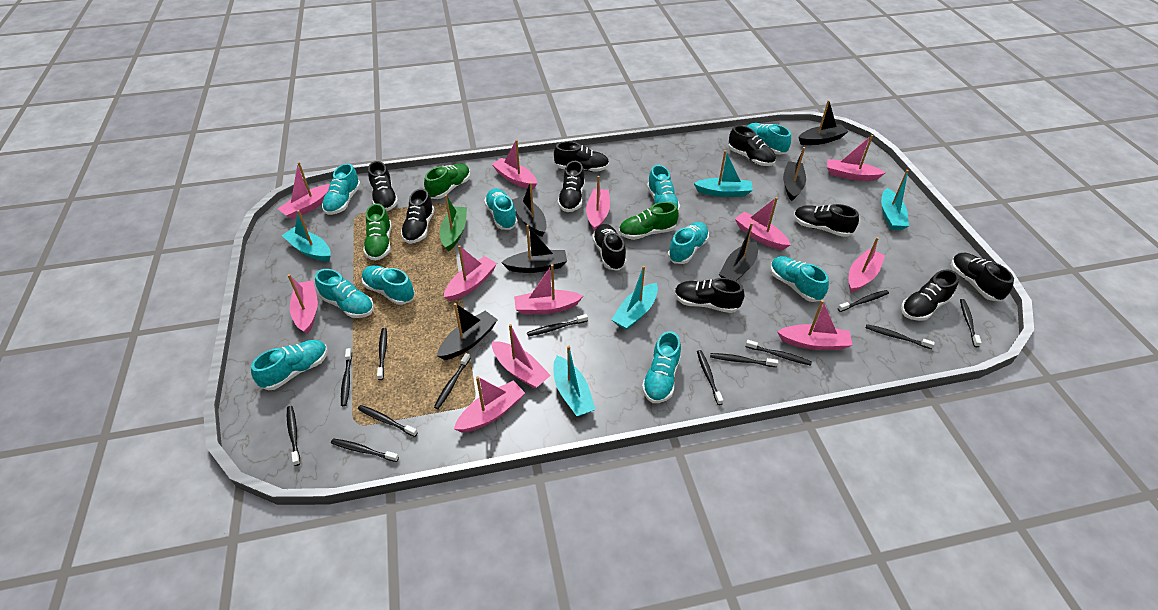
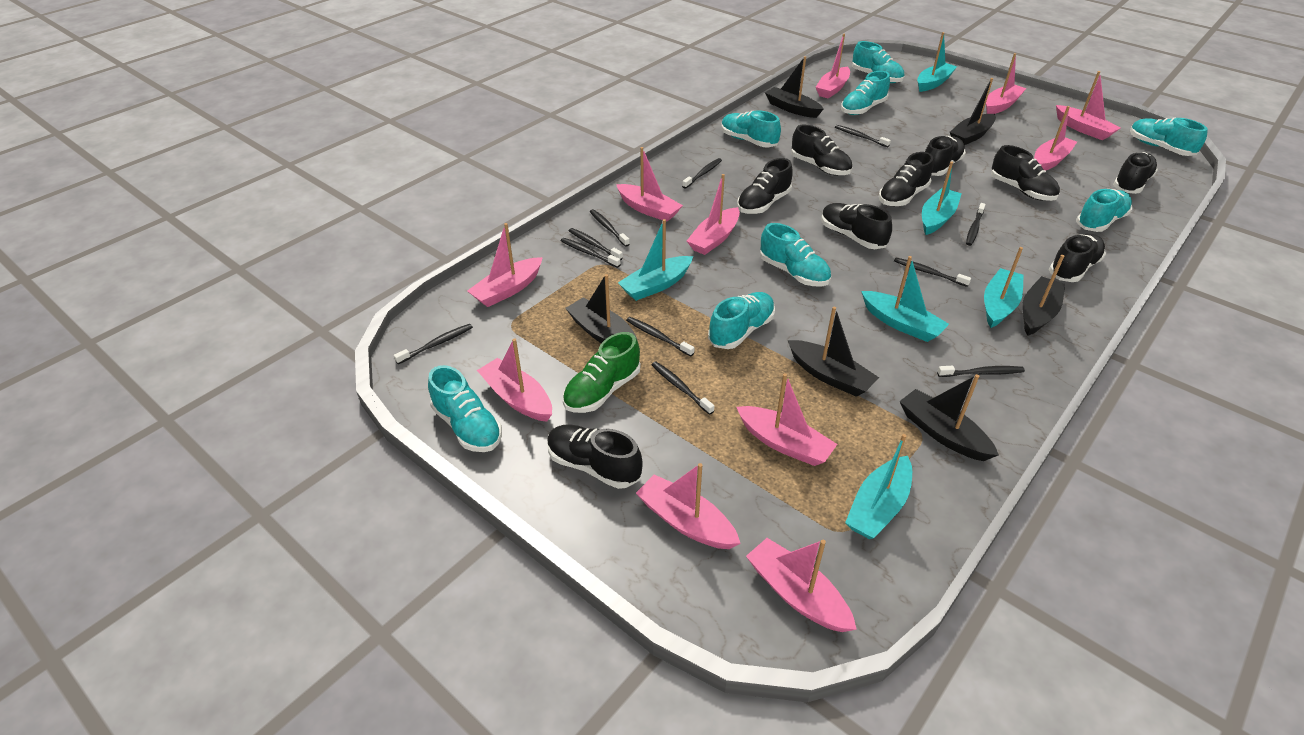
black shoe: [368,161,398,211] [401,189,434,244] [554,141,609,172] [558,161,585,212] [592,224,627,271] [674,278,744,313] [728,125,776,166] [794,204,859,237] [901,270,959,321] [951,253,1014,301] = 10 -> [547,424,643,489] [737,158,793,214] [791,124,852,176] [821,203,892,249] [879,152,934,206] [925,136,966,176] [991,145,1060,201] [1049,234,1106,282] [1113,152,1158,194] = 9
black toothbrush: [287,406,300,466] [331,438,399,462] [341,348,352,406] [358,405,418,437] [377,328,387,380] [434,353,470,409] [527,314,588,336] [697,350,723,405] [710,353,778,367] [746,340,812,366] [838,290,889,312] [866,324,935,349] [960,299,982,347] = 13 -> [394,324,473,364] [561,238,621,268] [569,228,623,261] [590,209,630,247] [626,317,694,357] [652,362,714,415] [682,158,722,188] [835,125,891,147] [894,258,971,287] [937,366,1025,377] [966,203,986,246] = 11
green boat: [440,195,467,252] = 1 -> none = 0
green shoe: [363,203,391,261] [424,163,470,199] [619,202,679,240] = 3 -> [563,332,640,413] = 1
pink boat: [278,162,330,219] [288,274,318,334] [444,245,497,301] [454,376,525,433] [492,140,537,190] [492,324,551,389] [514,264,583,315] [586,176,610,231] [735,197,791,250] [777,300,853,350] [827,135,886,181] [848,237,885,293] = 12 -> [467,223,543,307] [477,338,552,422] [616,147,683,222] [636,463,741,549] [687,174,740,255] [736,373,837,466] [746,538,857,632] [816,34,850,99] [986,53,1026,114] [1034,106,1077,170] [1056,71,1121,140] = 11
turquoise boat: [281,210,331,262] [553,346,596,417] [611,266,658,330] [694,150,753,197] [881,170,909,230] = 5 -> [618,219,693,301] [845,434,912,539] [861,256,949,342] [917,32,957,92] [922,161,962,235] [984,247,1024,328] = 6
turquoise shoe: [251,340,328,390] [315,269,374,318] [322,163,361,215] [362,265,415,305] [484,188,518,230] [642,331,681,403] [647,165,680,212] [668,222,709,264] [747,123,791,155] [770,256,829,302] = 10 -> [428,365,502,452] [708,292,775,349] [721,110,781,147] [760,223,831,286] [841,71,890,115] [852,41,904,83] [1076,189,1132,232] [1130,118,1208,156] = 8

